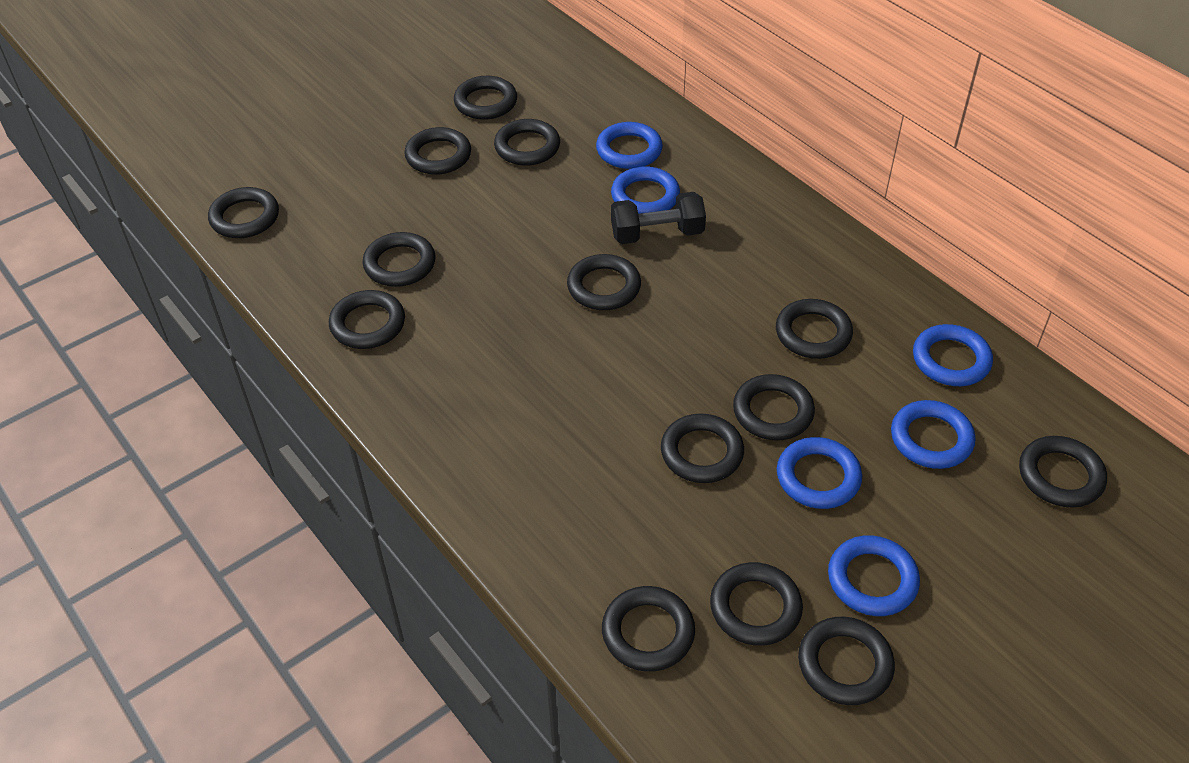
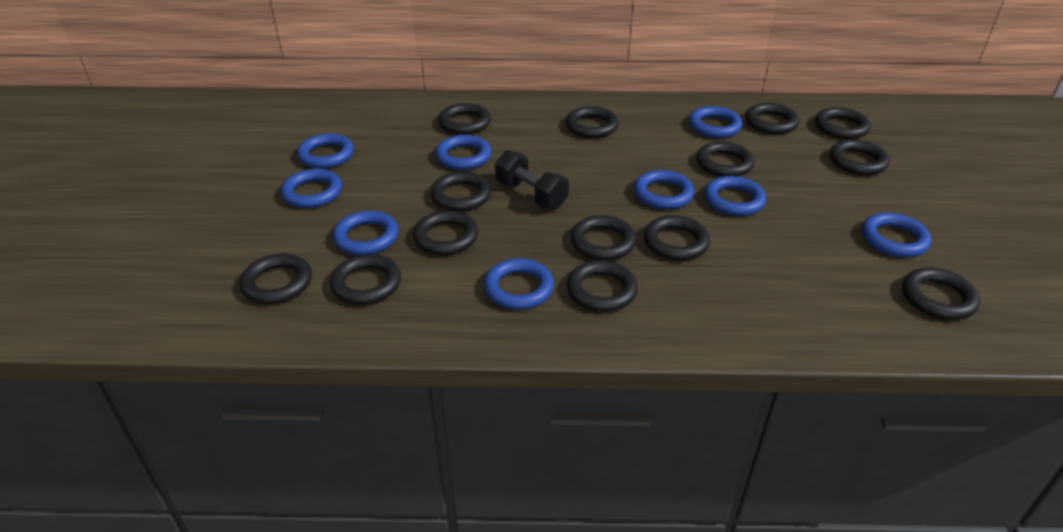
blue ring: [596,122,663,169] [611,166,680,214] [777,437,862,509] [828,535,920,616] [891,400,975,469] [913,324,993,386] = 6 -> [280,169,342,208] [297,133,354,169] [333,211,398,255] [435,135,491,170] [483,258,554,310] [633,170,694,209] [689,106,742,138] [704,176,766,216] [862,212,931,257] = 9

